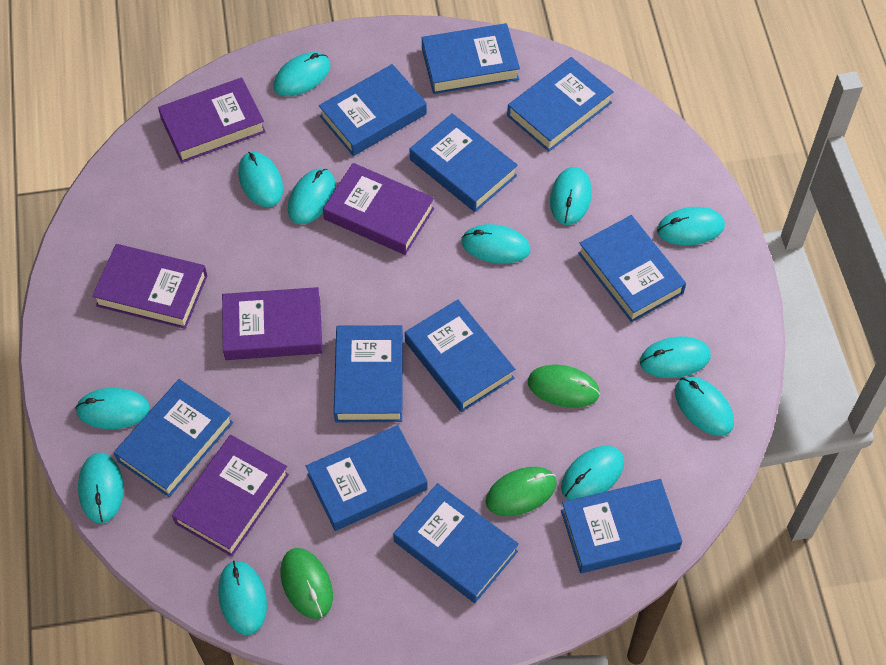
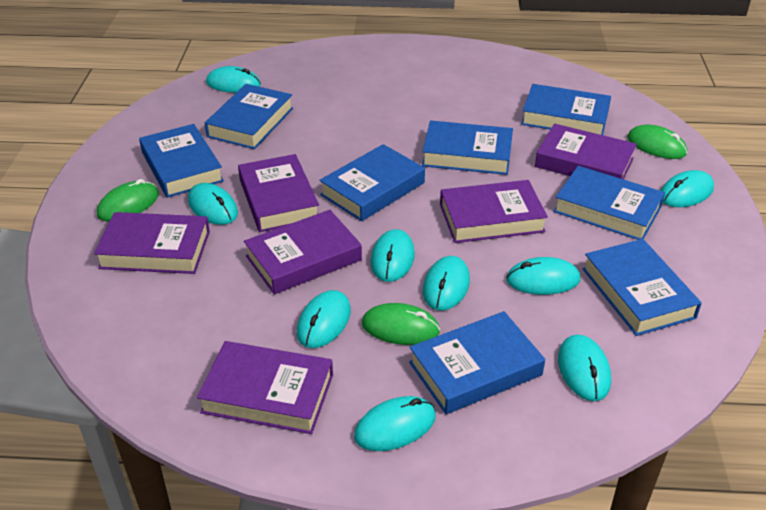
blue book: [114,379,233,497] [306,425,428,531] [319,64,427,156] [334,325,403,422] [393,483,519,603] [405,299,515,412] [410,113,518,212] [422,23,520,94] [507,57,614,152] [561,479,683,573] [578,215,686,322] = 11 -> [139,124,224,198] [205,84,293,149] [319,144,425,221] [409,311,545,414] [422,120,513,175] [521,84,611,135] [553,166,665,240] [582,239,702,336] = 8
purple book: [92,244,207,329] [158,78,266,163] [172,435,289,557] [222,287,323,360] [323,163,434,255] = 5 -> [94,212,210,274] [197,341,333,434] [238,154,319,232] [244,210,362,294] [440,180,548,243] [535,124,637,179] = 6
turquoise mouse: [75,388,150,429] [78,453,124,523] [218,561,267,635] [238,152,283,207] [274,52,331,96] [288,169,336,224] [461,224,530,264] [550,167,592,225] [561,446,624,500] [640,336,711,378] [657,207,725,246] [675,377,734,436] = 12 -> [188,183,238,225] [206,66,261,93] [297,290,351,348] [354,396,436,451] [371,229,415,282] [423,256,470,311] [506,257,580,295] [558,334,611,401] [661,170,714,207] = 9

